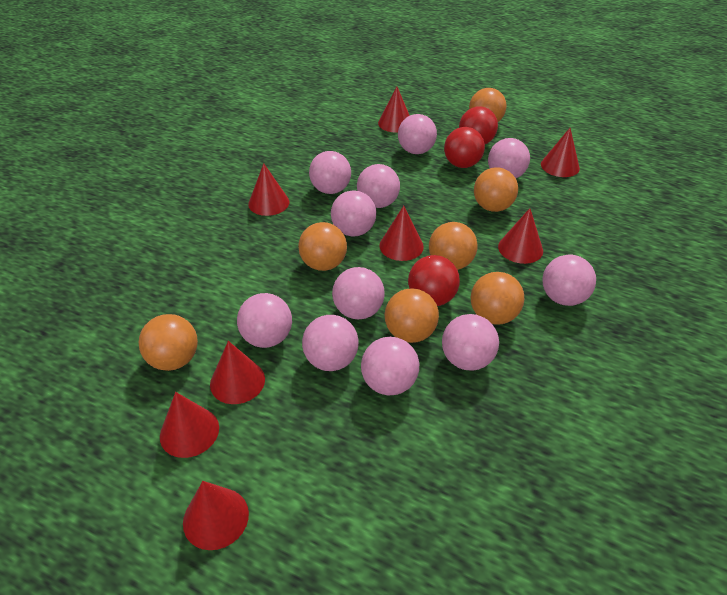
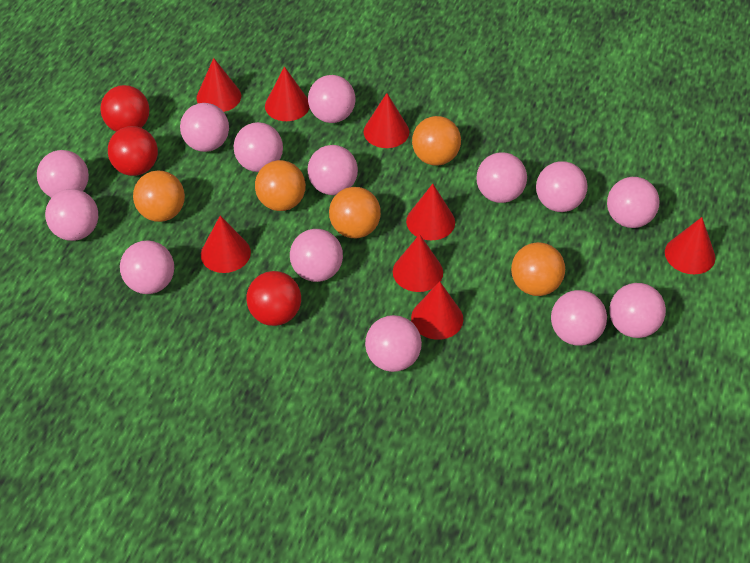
orange ball: [139,314,198,371] [298,222,347,271] [385,288,439,343] [429,222,478,270] [469,88,506,122] [471,272,524,325] [474,167,518,212] = 7 -> [133,170,185,222] [255,160,306,211] [329,187,381,238] [412,116,461,166] [511,242,565,296] = 5
pink ball: [237,293,292,348] [302,315,359,371] [309,151,351,194] [331,190,376,237] [332,267,385,319] [357,164,400,208] [361,337,419,395] [398,114,437,154] [442,314,499,371] [488,138,530,178] [542,255,596,306] = 11 -> [37,150,89,198] [45,189,98,241] [120,240,174,294] [180,103,229,152] [234,122,283,172] [290,229,343,282] [308,75,355,123] [308,145,358,195] [365,315,422,372] [476,152,527,203] [536,161,587,212] [551,290,607,346] [607,177,660,228] [609,283,666,338] = 14

